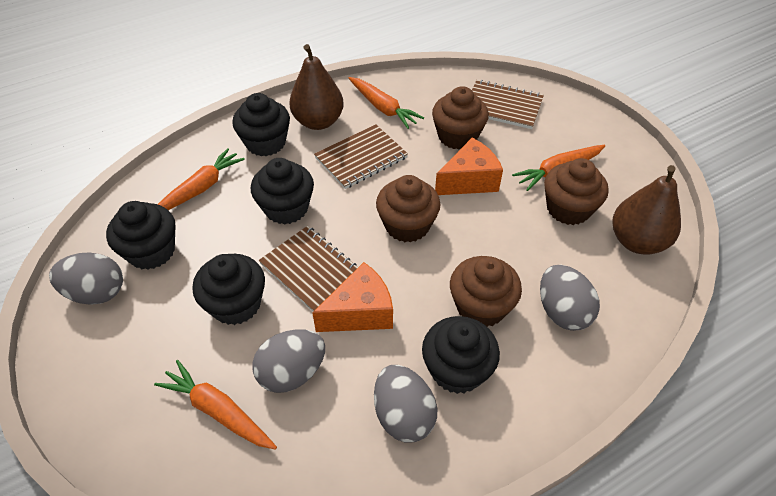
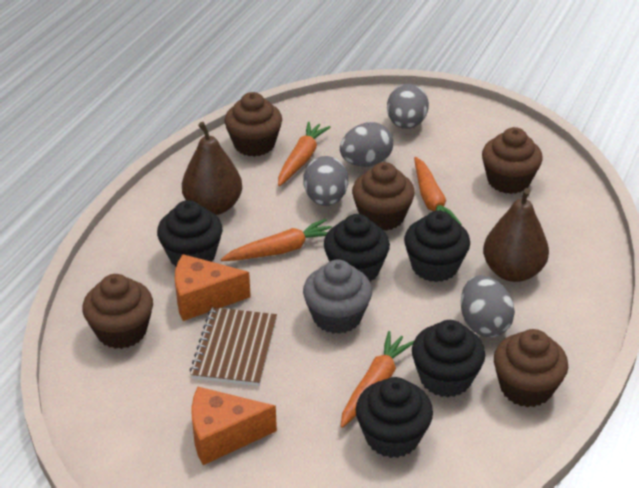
brown cupcake: [376,175,441,243] [432,86,489,150] [450,256,522,327] [544,158,609,225] = 4 -> [82,274,153,349] [225,92,282,157] [352,162,415,231] [482,127,543,194] [494,329,568,407] = 5
brown notebook: [259,226,358,312] [314,124,408,189] [472,80,544,129] = 3 -> [190,307,277,386] = 1
grey cupcake: none = 0 -> [303,260,372,334] = 1

